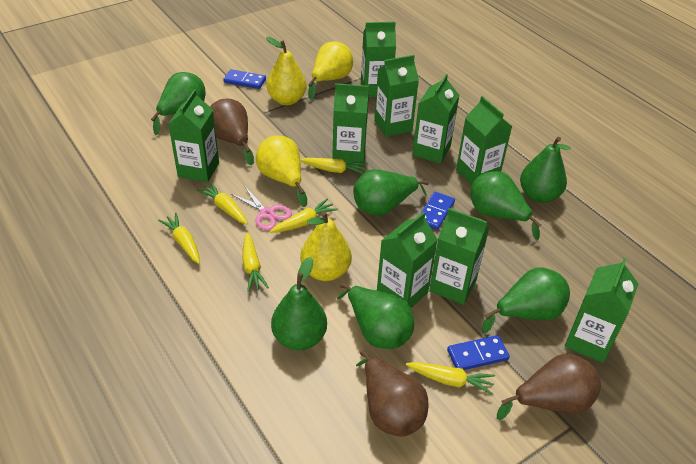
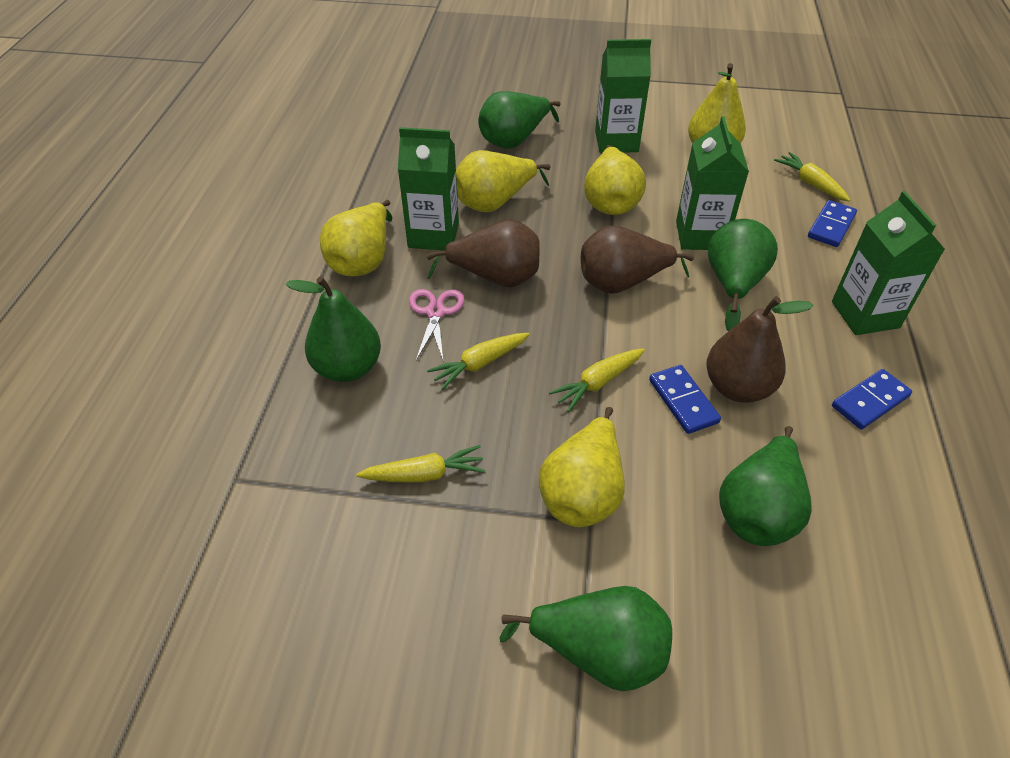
green carton: [168,90,219,182] [332,83,369,164] [361,22,396,97] [374,55,419,137] [377,212,438,308] [412,74,459,164] [429,208,489,305] [456,96,512,185] [565,258,638,363] = 9 -> [398,127,459,250] [595,39,651,153] [676,116,749,250] [832,191,945,335] = 4
green pear: [151,72,205,135] [271,257,327,350] [337,283,414,349] [353,169,429,216] [470,171,541,240] [482,267,570,334] [520,137,571,203] = 7 -> [286,276,381,382] [478,91,561,149] [500,586,672,691] [708,219,778,331] [719,426,812,546] = 5
yellow carrot: [158,213,200,264] [197,182,248,224] [242,233,269,292] [270,199,338,233] [300,158,368,174] [406,362,495,395] = 6 -> [356,445,485,483] [427,333,530,390] [549,348,645,412] [774,152,851,202] = 4
yellow pear: [256,136,307,207] [266,37,307,105] [300,211,352,281] [308,41,353,100] = 4 -> [320,200,393,276] [456,150,551,212] [539,407,625,527] [584,145,646,215] [688,63,746,143] = 5

